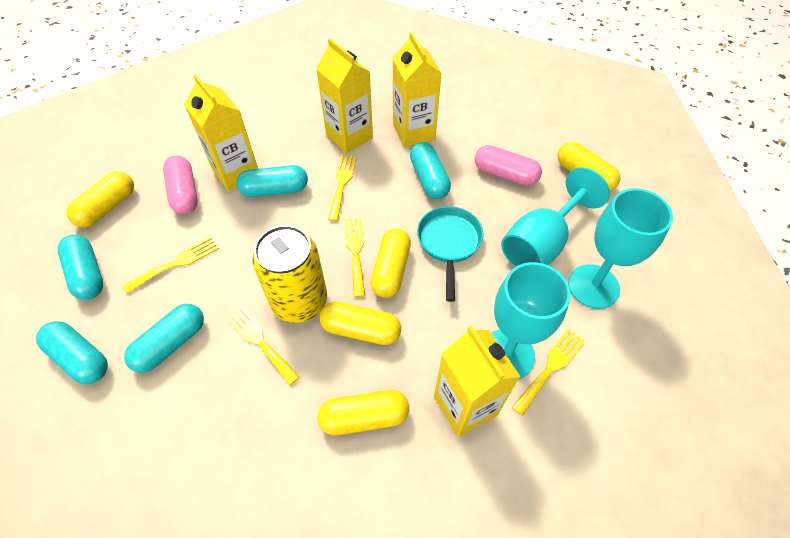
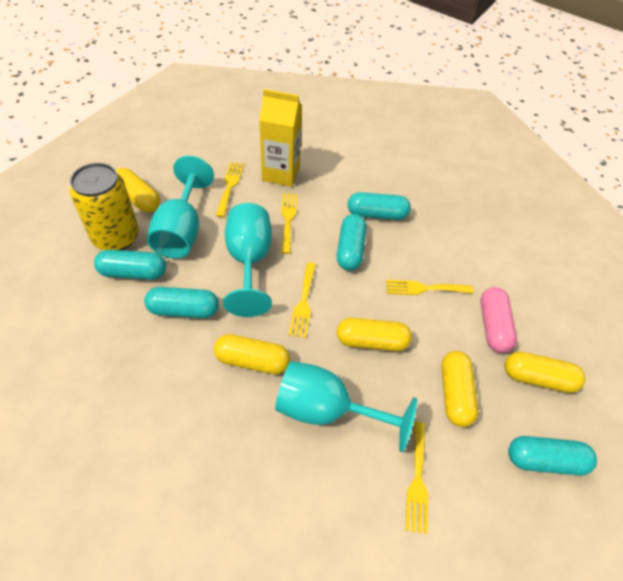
pink capsule: [163,156,198,214] [475,145,542,186] = 2 -> [480,287,517,353] = 1
turquoise pan: [417,206,483,302] = 1 -> none = 0
yellow carton: [184,74,258,191] [316,38,373,154] [393,32,441,147] [434,325,520,437] = 4 -> [259,89,302,187] = 1

